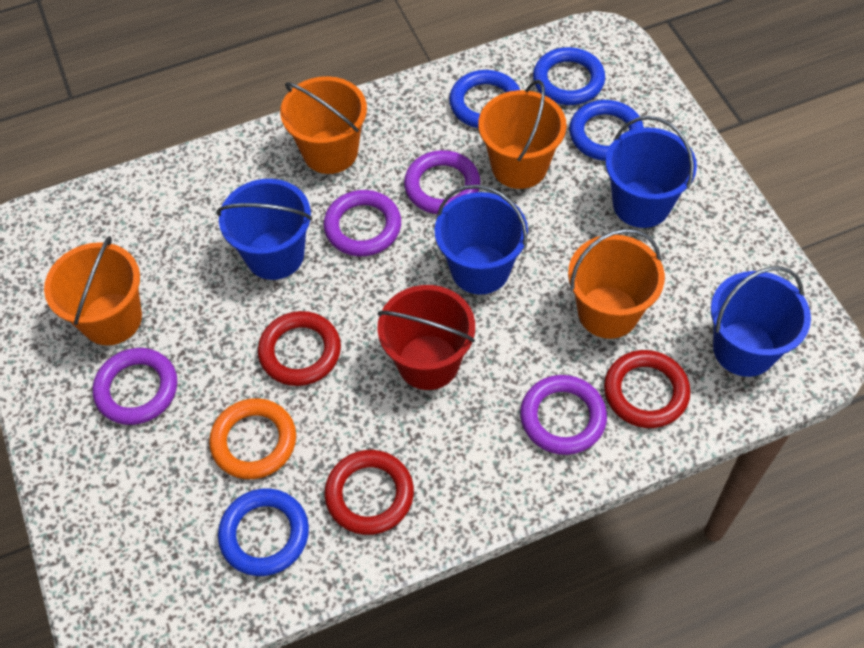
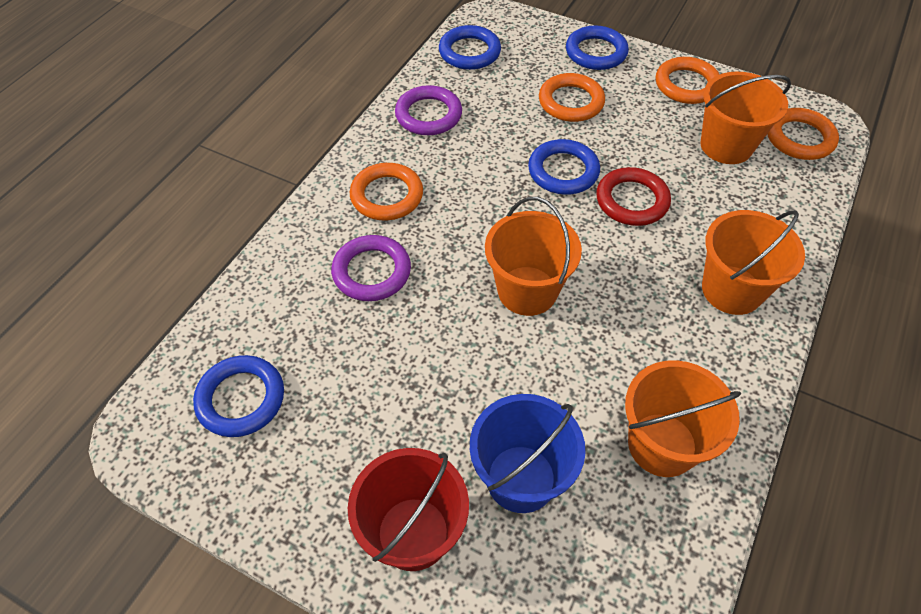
blue bucket: [217,179,312,280] [435,185,528,294] [606,116,697,228] [711,266,811,377] = 4 -> [470,394,586,513] = 1
orange ring: [209,398,296,479] = 1 -> [349,163,423,221] [539,73,605,122] [656,57,720,104] [767,108,839,160] = 4
purple ring: [93,348,177,425] [323,190,401,256] [404,150,480,214] [520,375,607,455] = 4 -> [331,235,411,301] [395,85,462,135] = 2
red ring: [258,311,341,386] [324,450,414,535] [604,350,691,428] = 3 -> [596,167,671,226] = 1

